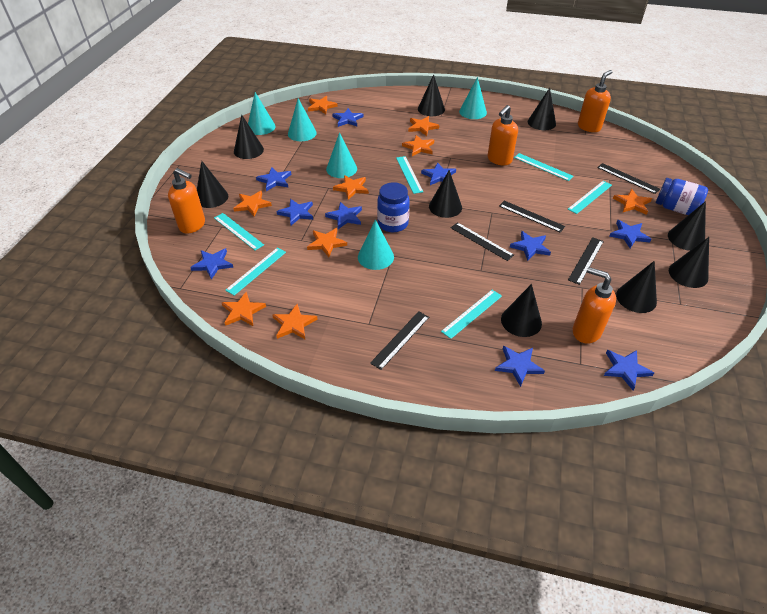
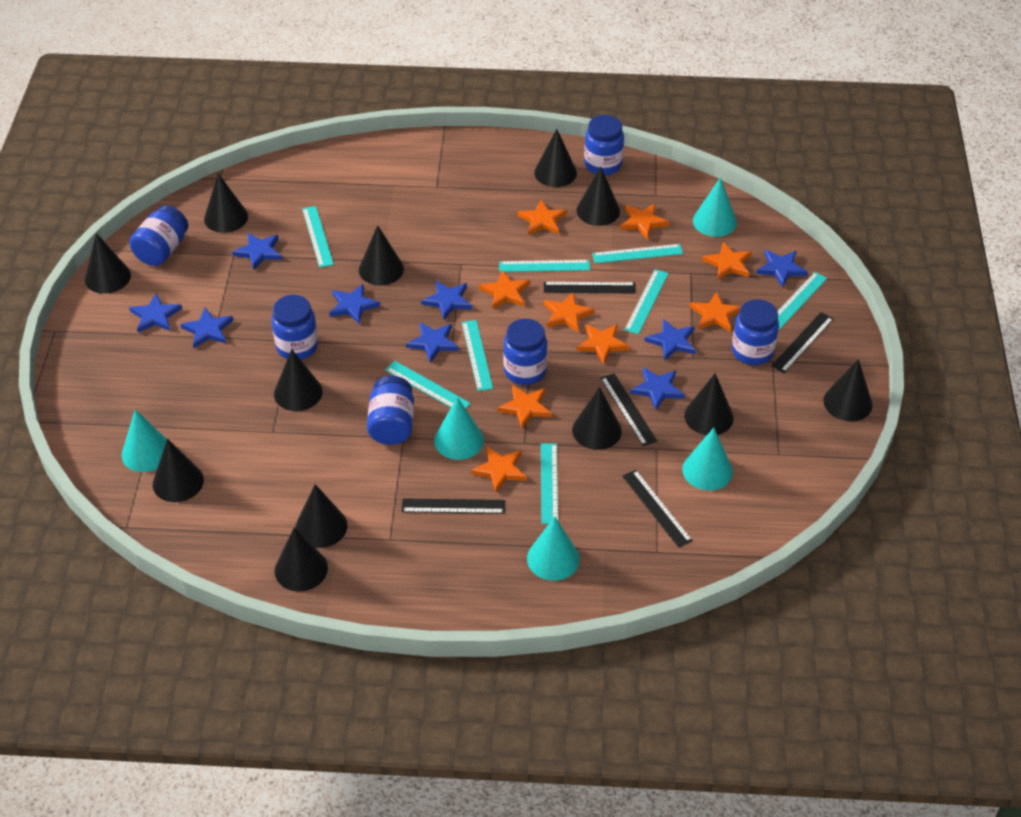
black cone: [197,161,228,208] [234,114,264,159] [418,74,445,116] [429,170,462,218] [501,284,542,337] [528,88,556,130] [616,261,657,313] [668,201,706,251] [669,237,709,288] = 9 -> [85,233,131,294] [153,439,204,502] [204,173,248,233] [274,349,323,411] [275,527,328,592] [295,484,347,548] [359,225,404,286] [534,129,577,187] [572,387,622,450] [577,167,620,226] [684,373,734,435] [823,359,873,421] = 12
blue jar: [377,182,410,232] [656,178,708,215] = 2 -> [129,205,188,266] [272,295,318,360] [367,376,414,445] [503,319,548,385] [584,115,624,175] [732,299,779,365] = 6
blue star: [190,248,233,280] [256,167,291,191] [276,199,313,225] [325,202,362,229] [332,108,364,127] [421,162,456,185] [495,346,545,387] [510,231,551,261] [604,350,654,390] [609,220,651,248] = 10 -> [129,293,182,333] [180,308,233,348] [232,233,282,270] [329,284,380,325] [406,322,459,363] [421,281,472,320] [630,367,685,410] [645,319,696,361] [756,250,808,288] = 9
orange soap dispenser: [168,168,205,233] [487,105,518,165] [573,267,616,344] [578,70,612,132] = 4 -> none = 0
turquoise ruler: [214,213,264,251] [225,248,286,296] [396,156,423,194] [441,290,502,339] [514,153,574,181] [568,181,612,214] = 6 -> [302,206,334,268] [385,361,471,409] [462,320,493,391] [499,260,590,272] [541,443,558,524] [592,244,683,263] [624,269,669,334] [778,272,827,330] = 8

